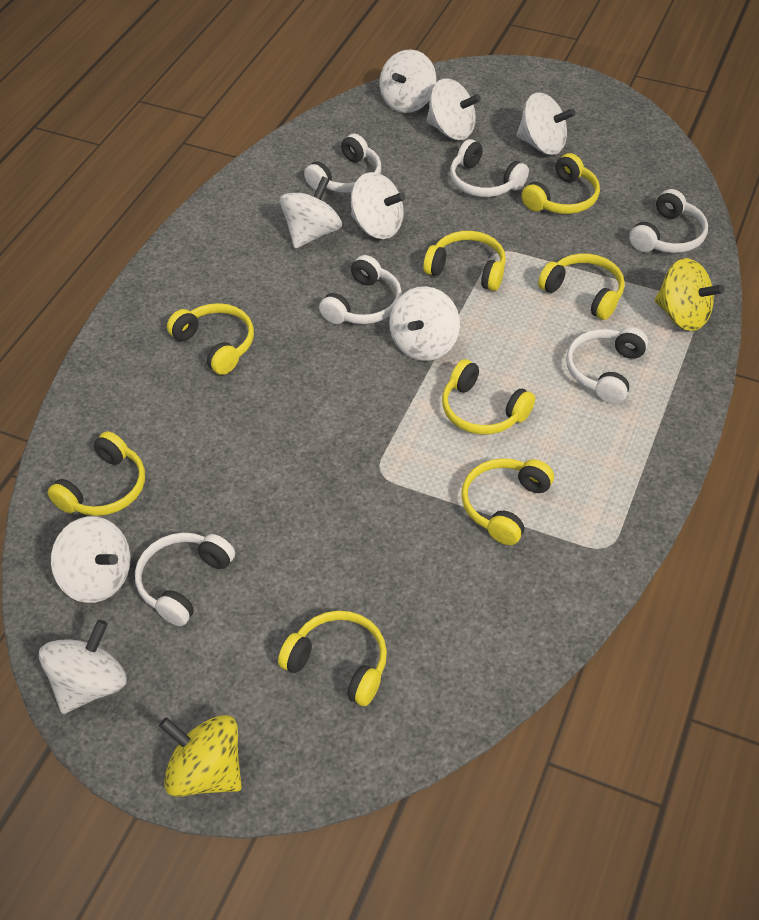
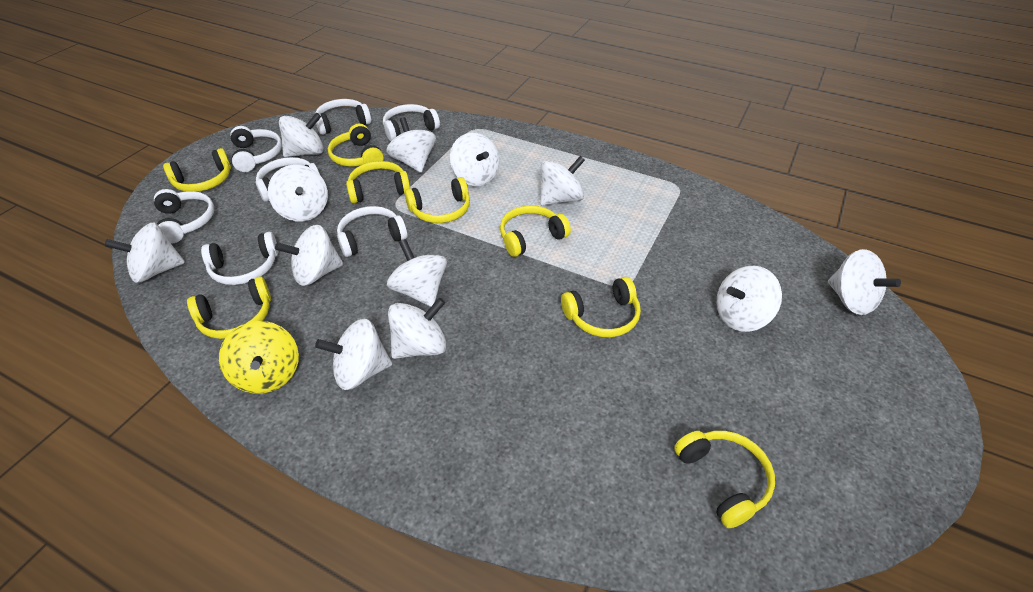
white headphones: [135,533,235,626] [304,134,381,193] [319,255,402,324] [450,139,529,197] [566,327,648,404] [629,189,708,253] = 6 -> [154,189,214,244] [201,232,278,285] [230,126,282,172] [256,157,320,202] [315,99,371,135] [337,206,408,257] [383,104,440,141] = 7
white spinning top: [39,620,127,714] [51,516,130,603] [280,176,342,249] [351,172,406,239] [380,49,436,113] [389,286,460,361] [426,79,481,140] [517,92,575,155] = 8 -> [105,222,185,283] [268,164,328,222] [275,225,343,286] [279,113,324,157] [315,319,392,390] [386,117,436,173] [387,239,447,307] [388,298,447,359] [450,133,499,186] [540,156,585,205] [716,266,782,332] [828,249,901,315] = 12
yellow spinning top: [159,715,242,797] [655,258,724,331] = 2 -> [219,321,299,394] = 1

